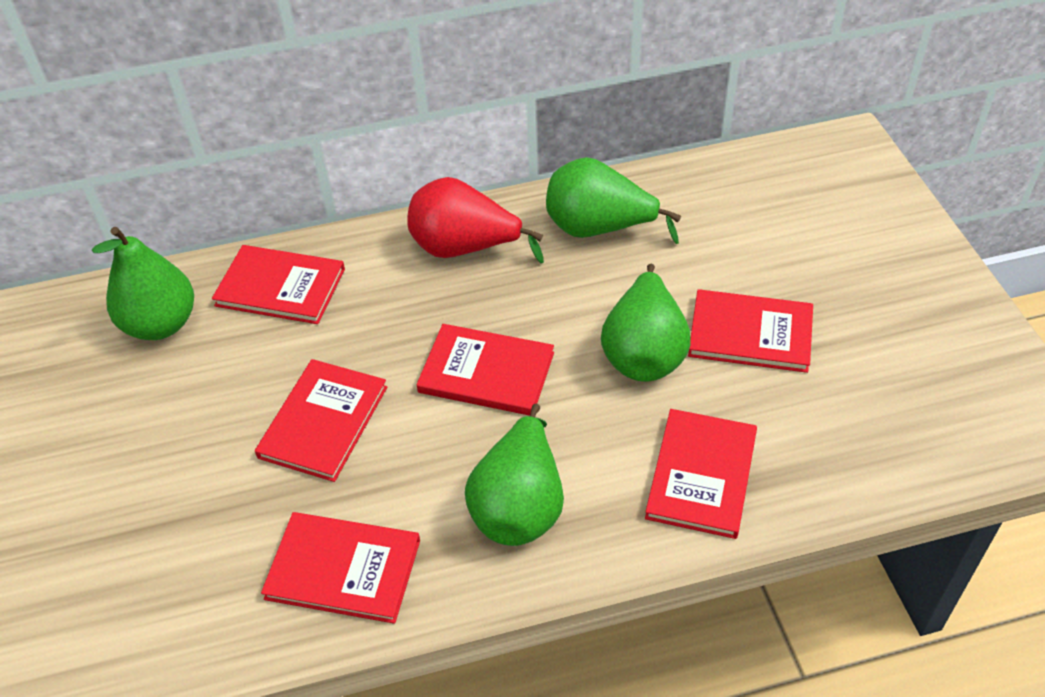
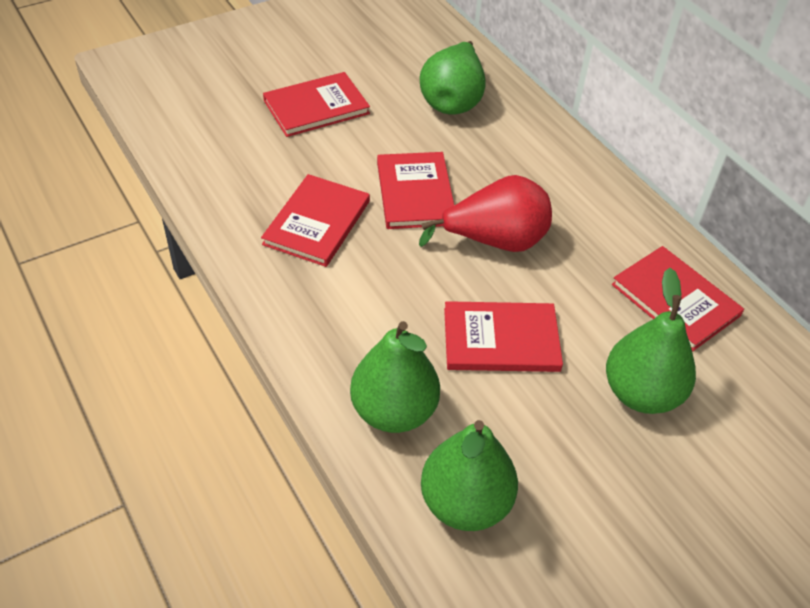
red book: [212,245,345,324] [255,359,387,482] [261,512,420,624] [417,324,554,416] [645,409,757,539] [688,289,813,373] = 6 -> [261,174,370,267] [263,72,370,137] [377,152,454,229] [444,301,563,372] [612,246,744,352] = 5

